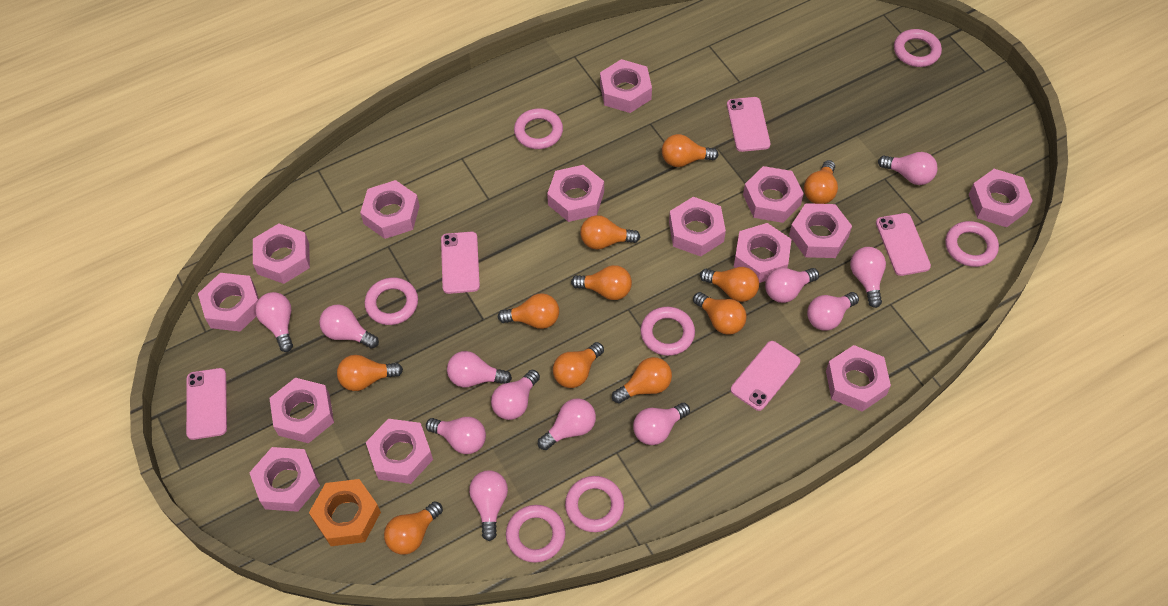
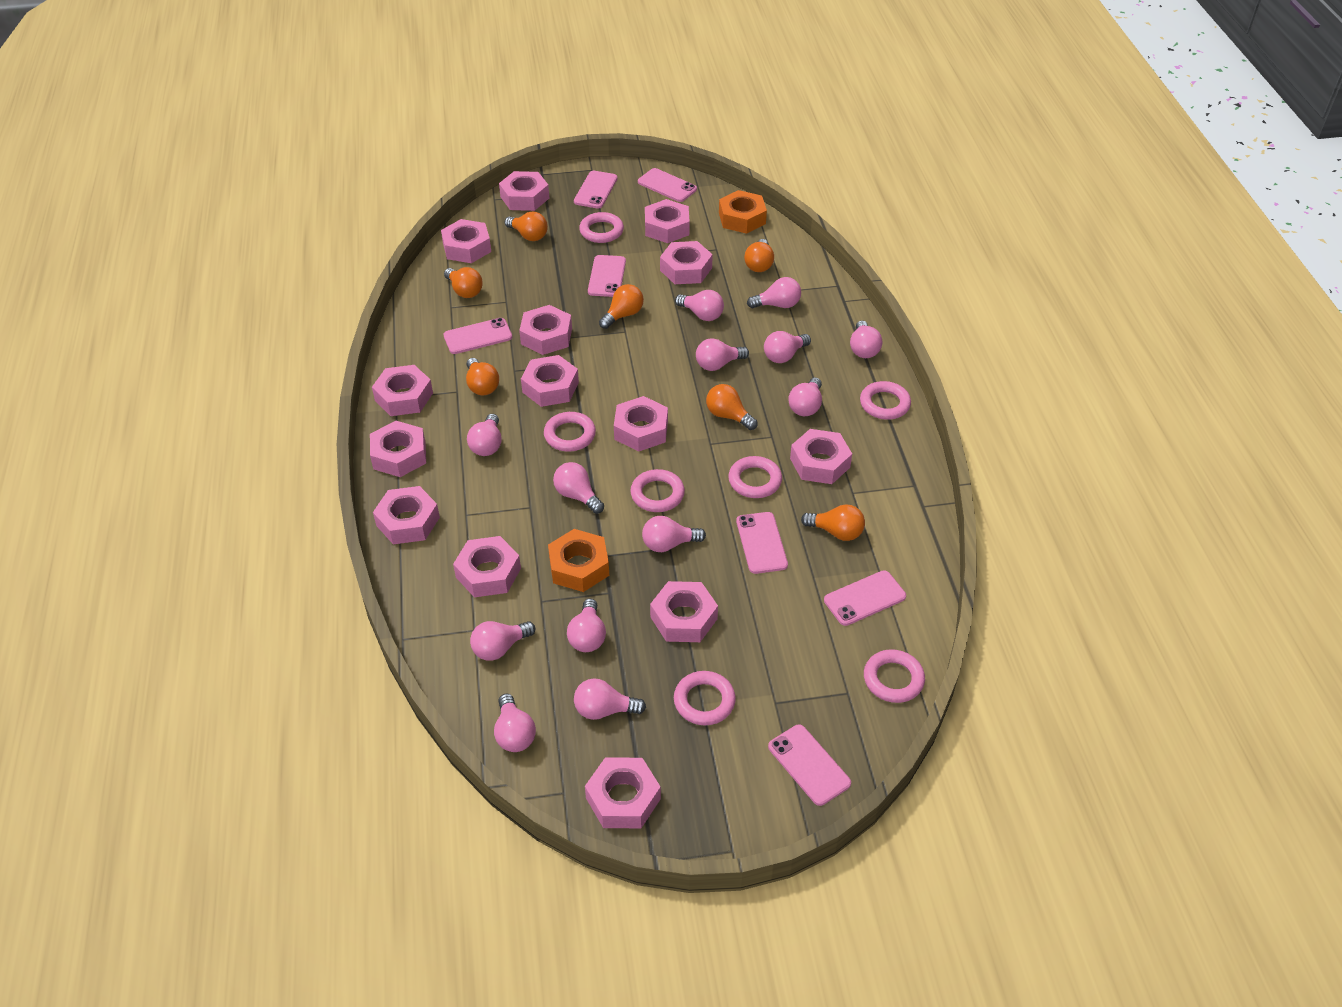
orange light bulb: [337,355,403,391] [384,501,443,555] [498,293,559,329] [553,342,604,388] [571,265,632,300] [580,215,640,249] [612,357,672,404] [662,134,718,167] [693,292,746,335] [700,267,759,302] [804,160,838,204] = 11 -> [444,267,483,298] [466,358,499,395] [505,211,548,241] [599,284,644,329] [706,384,758,430] [744,239,774,272] [801,504,865,541] = 7
orange nut: [309,479,381,546] = 1 -> [548,529,609,592] [719,190,767,234] = 2
pink light bulb: [255,292,293,352] [319,304,379,349] [426,417,486,454] [447,351,512,387] [469,471,508,541] [491,370,540,420] [538,398,596,450] [633,403,690,445] [765,268,819,303] [807,292,859,331] [850,247,886,308] [878,152,938,185] = 12 -> [467,414,502,456] [470,621,535,661] [494,694,536,752] [553,462,604,514] [567,599,606,652] [574,678,646,720] [642,516,706,552] [675,290,724,321] [696,338,749,371] [747,277,801,308] [764,331,811,363] [788,377,822,416] [850,321,882,358] = 13
pink phone: [186,368,227,440] [441,232,480,294] [727,97,770,152] [731,341,800,411] [876,213,931,276] = 5 -> [443,318,512,354] [574,171,618,209] [588,255,626,297] [638,168,697,202] [736,512,788,574] [768,725,851,806] [824,570,906,626] = 7

